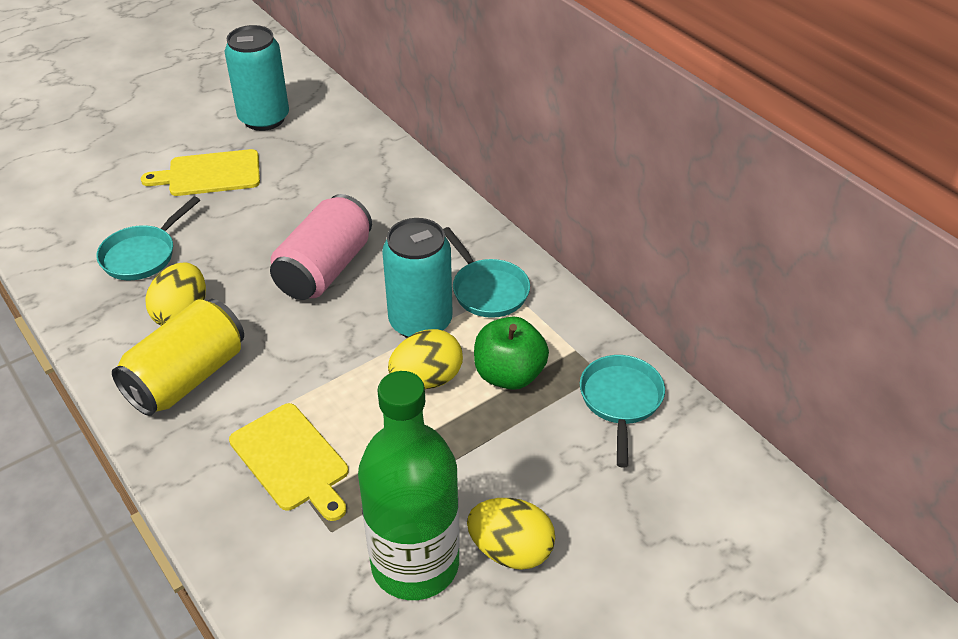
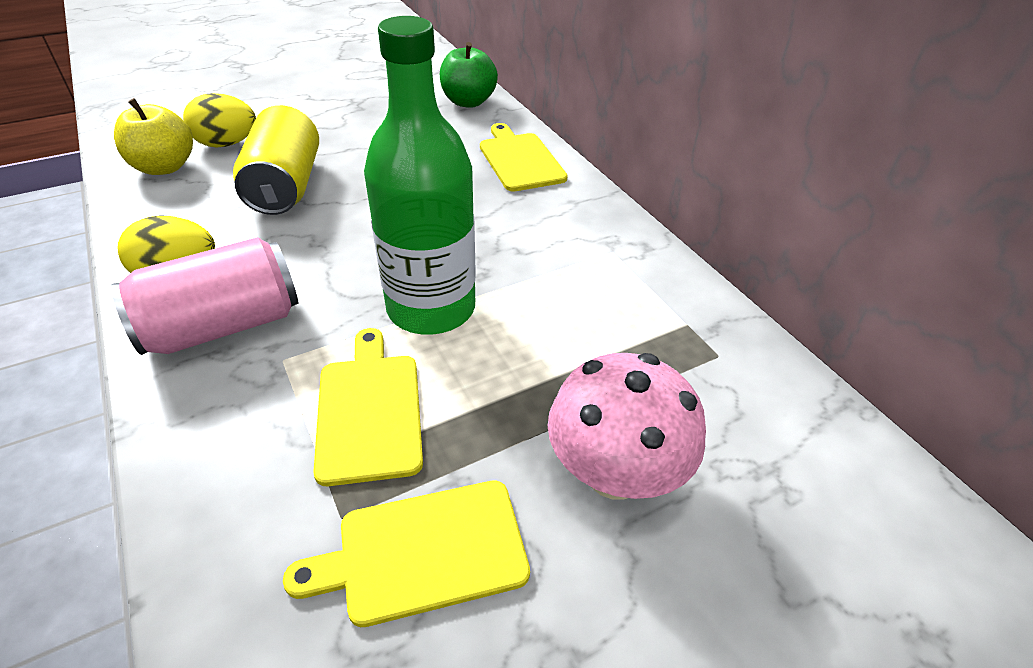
pink mushroom: none = 0 -> [548,353,706,500] = 1
turquoise can: [225,25,289,131] [382,218,453,338] = 2 -> none = 0
turquoise pan: [96,196,200,280] [443,227,530,318] [580,355,665,468] = 3 -> none = 0
yellow apple: none = 0 -> [114,98,193,175] = 1
yellow cutting board: [141,149,260,196] [229,403,348,521] = 2 -> [283,480,530,627] [313,328,423,486] [480,123,568,192] = 3
yellow egg: [146,262,206,326] [388,329,463,389] [467,498,555,570] = 3 -> [118,215,215,273] [183,93,256,147] = 2

